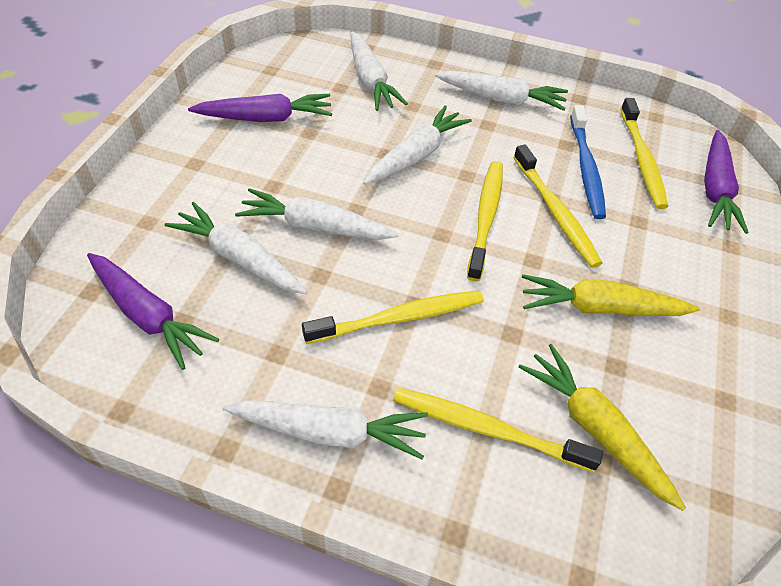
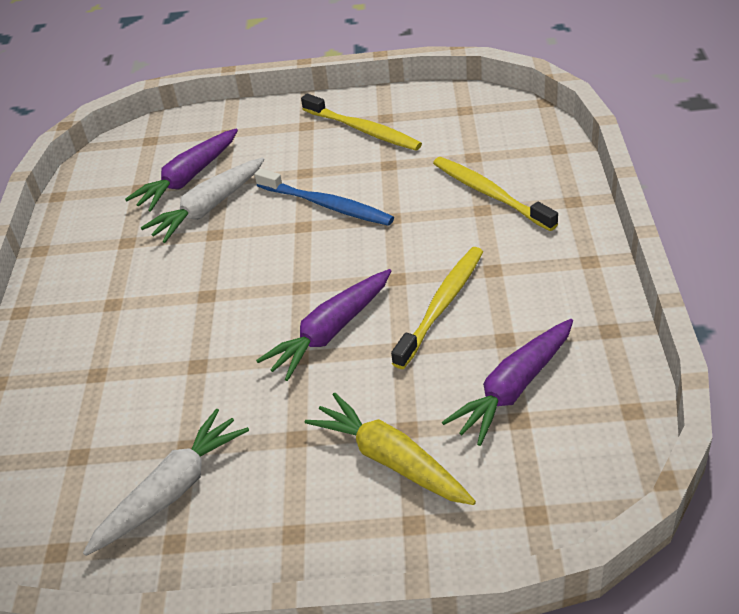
white carrot: [165,202,307,294] [222,400,428,460] [235,188,399,240] [351,32,408,111] [363,105,472,185] [435,71,568,111] = 6 -> [83,409,249,556] [140,157,264,243] = 2
yellow carrot: [519,344,686,511] [522,274,700,316] = 2 -> [305,393,476,505] = 1
yellow toothbrush: [302,290,484,344] [393,388,603,472] [467,161,503,282] [513,145,602,268] [621,98,668,209] = 5 -> [301,94,422,151] [391,247,483,369] [433,157,558,231] = 3

